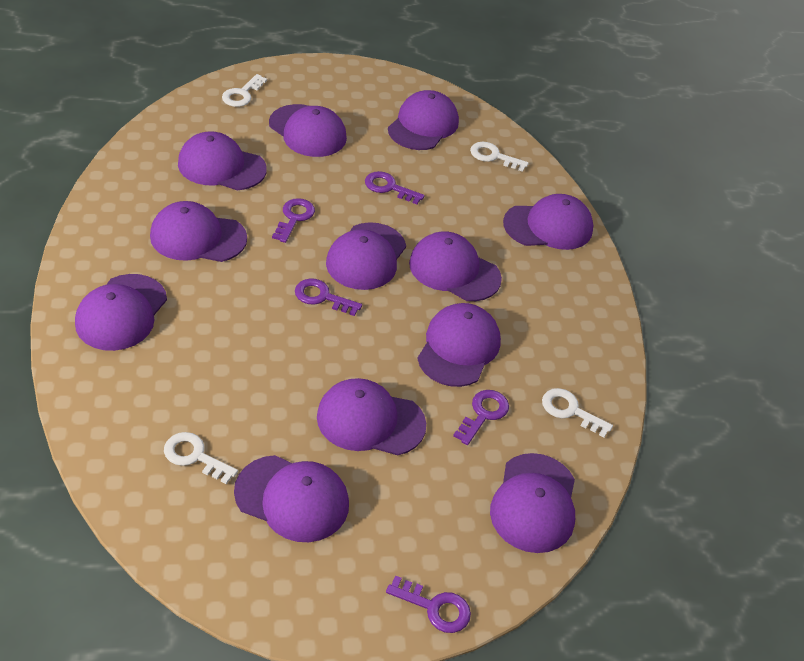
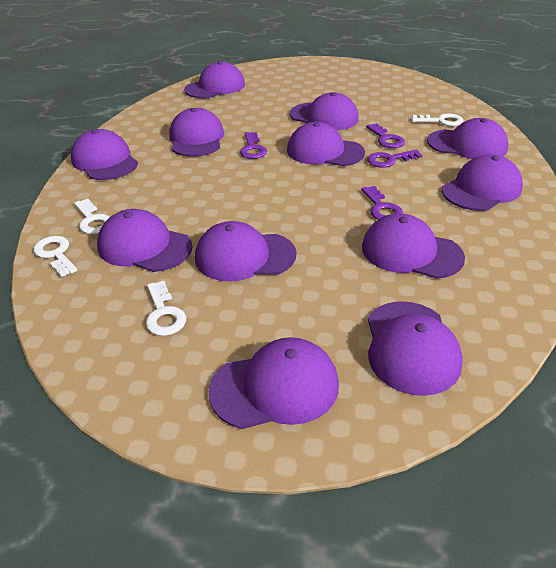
purple key: [272,198,315,243] [295,278,362,316] [365,171,424,204] [386,575,471,633] [453,390,509,445] = 5 -> [240,132,267,159] [361,186,403,220] [366,123,405,148] [367,149,422,168] = 4

